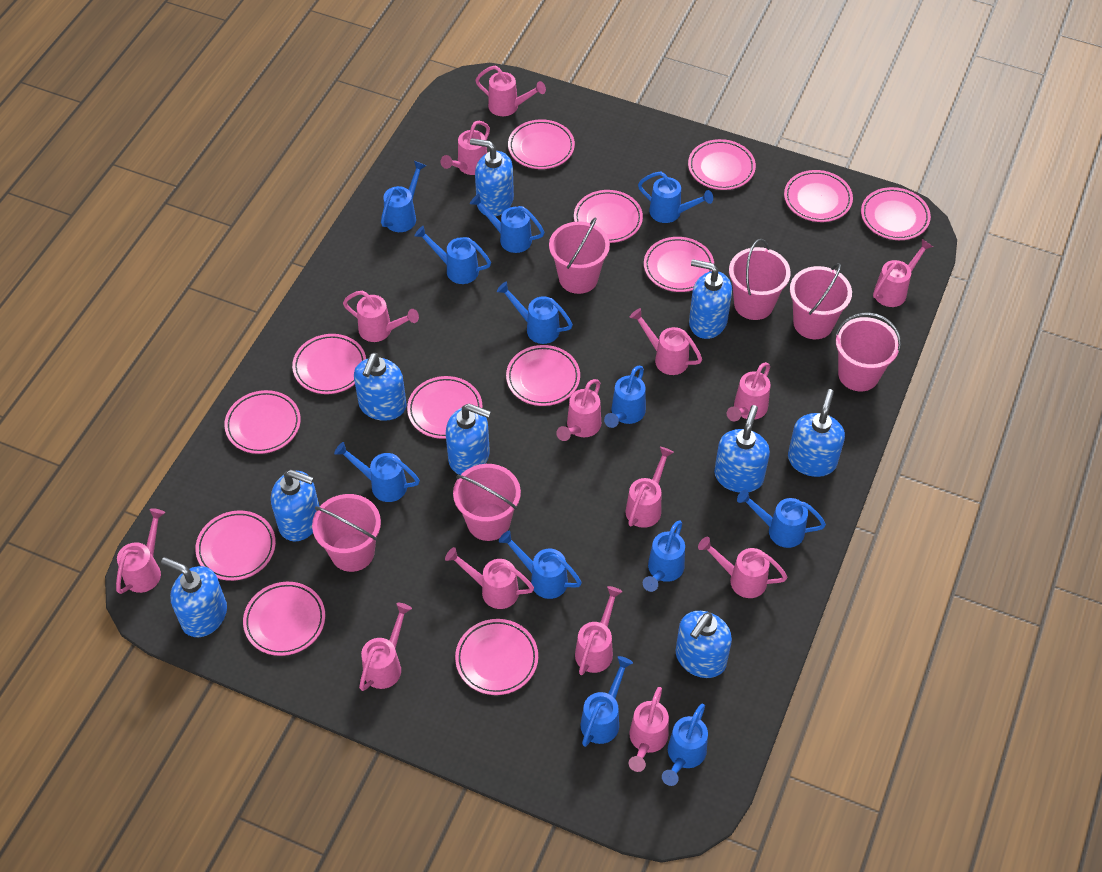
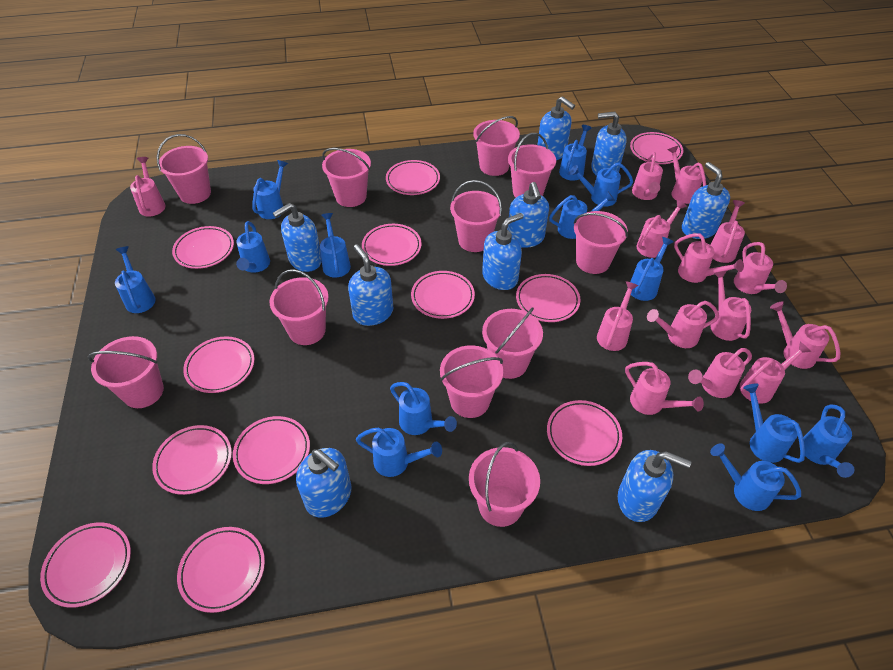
blue watering can: [334,442,420,502] [381,161,426,232] [414,226,491,284] [470,194,545,253] [497,282,573,344] [499,531,582,599] [580,656,633,747] [604,366,646,428] [638,172,713,223] [643,520,685,592] [662,704,708,786] [737,489,826,548] = 12 -> [115,246,155,313] [236,221,270,273] [252,160,288,219] [320,213,351,278] [356,428,442,477] [390,382,457,435] [549,192,615,239] [559,125,591,181] [569,163,633,206] [630,237,674,301] [710,444,801,511] [743,383,805,463] [803,404,854,478] = 13
pink bucket: [312,494,381,572] [453,464,521,541] [549,217,610,294] [729,239,791,320] [790,263,852,339] [835,312,901,391] = 6 -> [88,336,164,408] [157,134,211,204] [269,269,329,345] [322,148,371,207] [440,345,503,418] [450,180,502,252] [469,442,540,527] [473,116,520,176] [482,307,543,379] [508,133,556,197] [574,211,628,274] = 11
pink plate: [195,511,276,581] [224,390,301,454] [243,582,325,656] [292,334,366,394] [407,376,482,439] [455,619,538,695] [506,345,580,406] [508,119,575,169] [574,190,643,243] [644,237,714,292] [688,139,756,190] [784,170,853,222] [861,187,931,240] = 13 -> [40,523,131,608] [152,425,232,495] [172,226,234,269] [177,527,265,613] [183,336,254,393] [233,416,310,484] [362,224,421,266] [386,160,440,195] [411,271,475,319] [516,274,580,322] [547,400,622,466] [630,132,683,164] = 12

